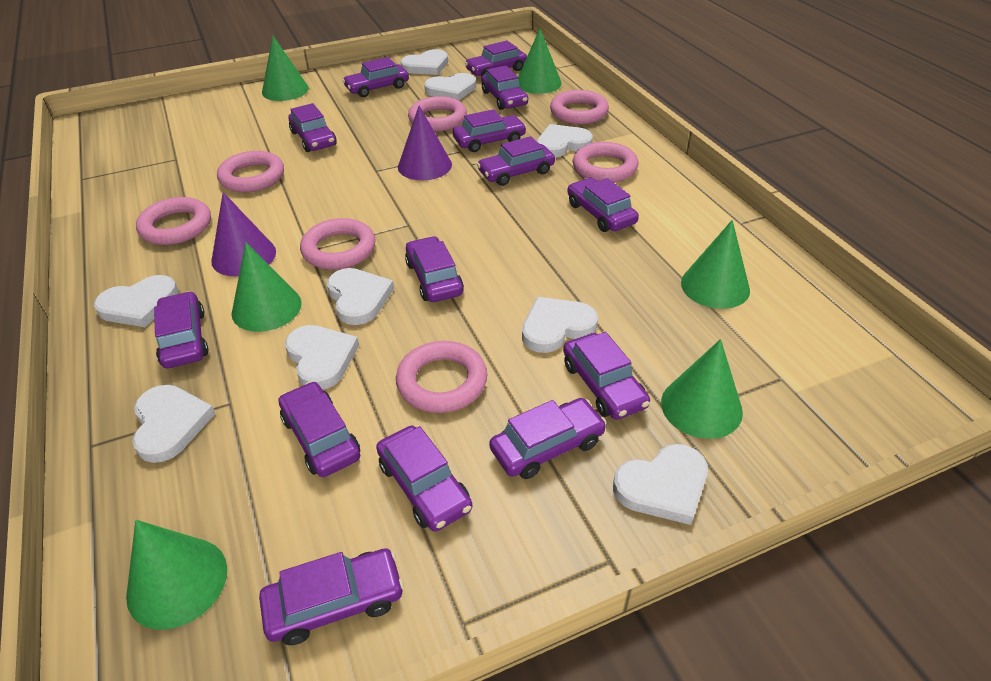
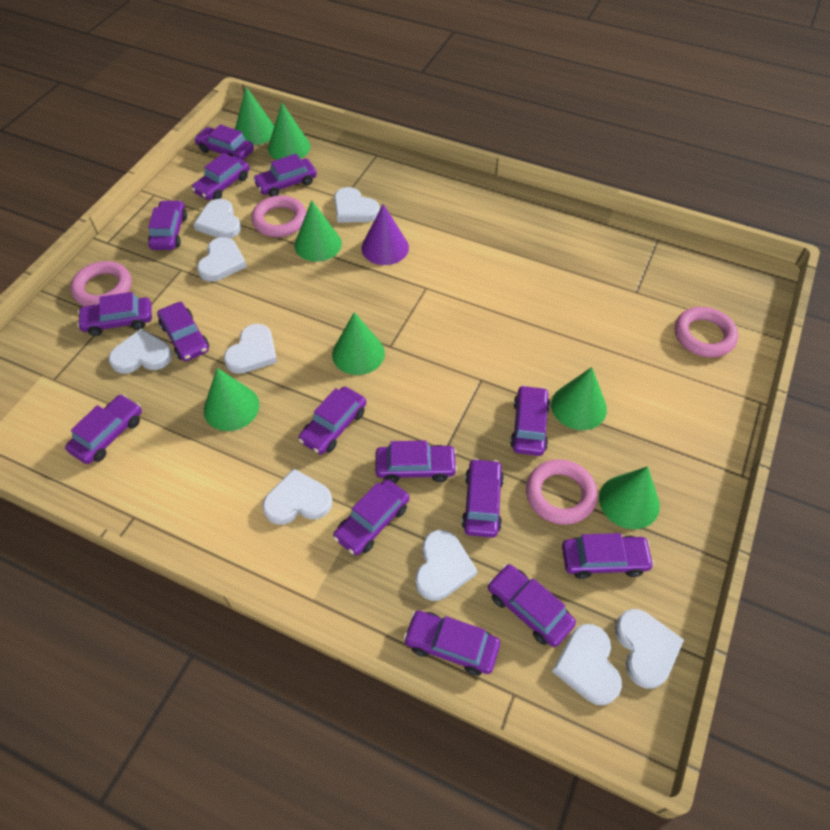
green cone: [126,520,227,630] [232,243,302,332] [262,36,309,101] [518,29,562,94] [661,339,743,439] [681,220,750,309] = 6 -> [204,368,259,431] [235,87,274,145] [268,103,311,160] [294,200,342,262] [332,312,385,375] [551,367,607,430] [599,466,660,529] = 7
pink ring: [136,197,211,245] [217,151,284,192] [300,218,376,270] [396,341,487,413] [408,96,467,131] [550,90,609,124] [573,142,638,183] = 7 -> [70,261,132,306] [251,196,307,237] [526,459,598,525] [675,307,738,357] = 4
purple car: [154,291,209,368] [259,548,404,645] [279,381,360,477] [288,103,337,152] [342,57,409,97] [376,426,472,531] [405,236,464,302] [453,109,527,152] [465,41,527,77] [477,136,555,186] [481,66,528,110] [489,398,607,479] [563,332,650,420] [567,178,639,232] = 14 -> [65,394,142,464] [77,292,152,336] [148,200,187,250] [157,302,209,361] [192,153,250,200] [194,124,254,160] [253,154,317,197] [298,387,366,455] [333,479,409,556] [375,441,457,483] [403,611,500,676] [462,458,504,538] [488,564,576,647] [510,385,550,456] [562,533,654,579] = 15
purple cone: [211,192,276,276] [398,106,452,180] = 2 -> [361,204,409,265] = 1

